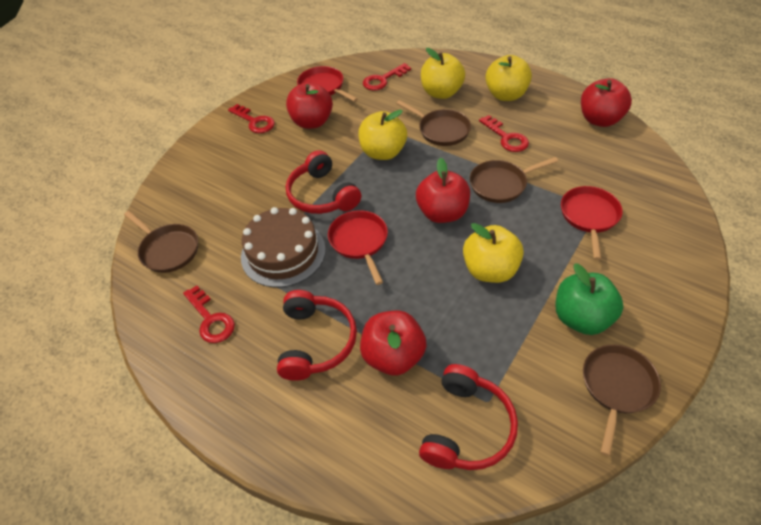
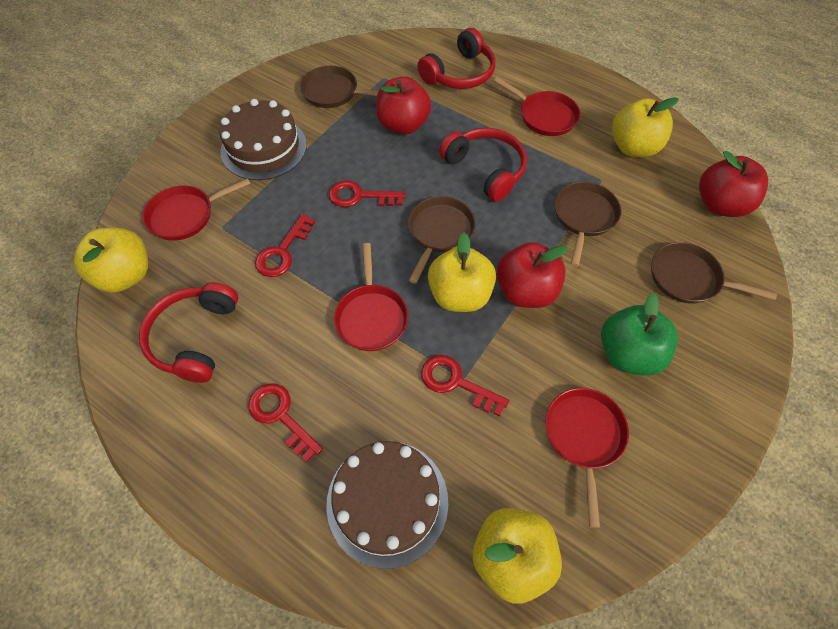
brown cake: [241,207,326,288] = 1 -> [219,99,307,180] [326,441,448,569] = 2
red apple: [286,82,333,129] [360,310,427,376] [416,158,470,223] [581,78,632,127] = 4 -> [376,76,431,135] [497,242,567,308] [699,151,768,217] = 3
red pan: [297,66,358,102] [328,210,388,285] [561,186,623,260] = 3 -> [143,178,251,241] [334,243,408,351] [494,77,581,136] [545,388,629,528] = 4

